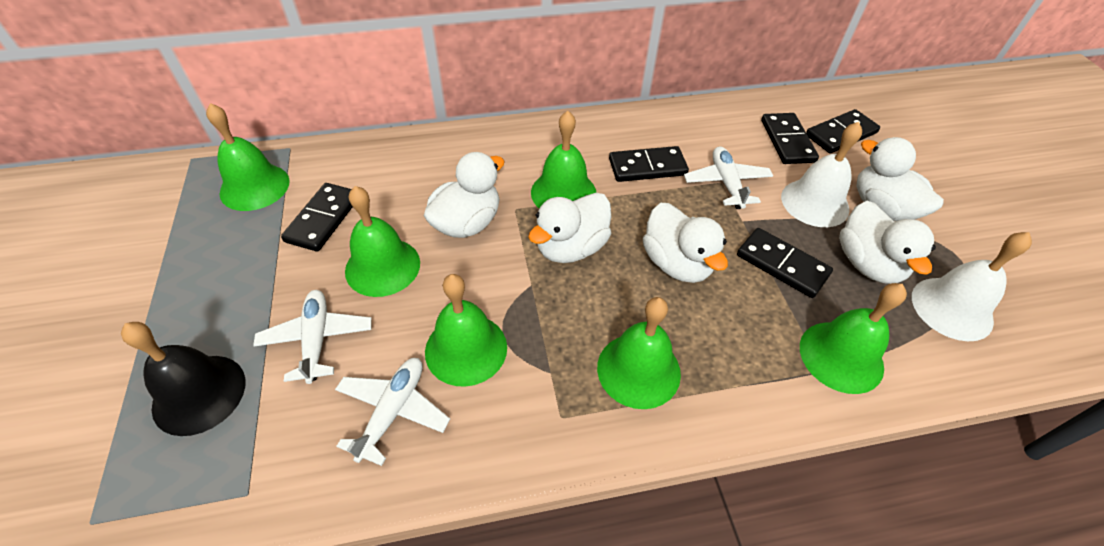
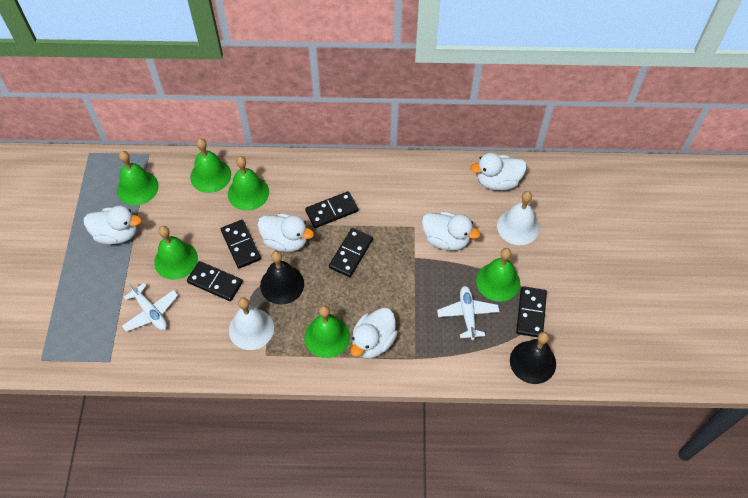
black bell: [121,322,245,436] = 1 -> [260,251,304,305] [510,332,556,384] = 2
white plane: [253,290,372,384] [335,358,450,466] [684,146,773,209] = 3 -> [122,282,178,332] [437,286,499,340] = 2

